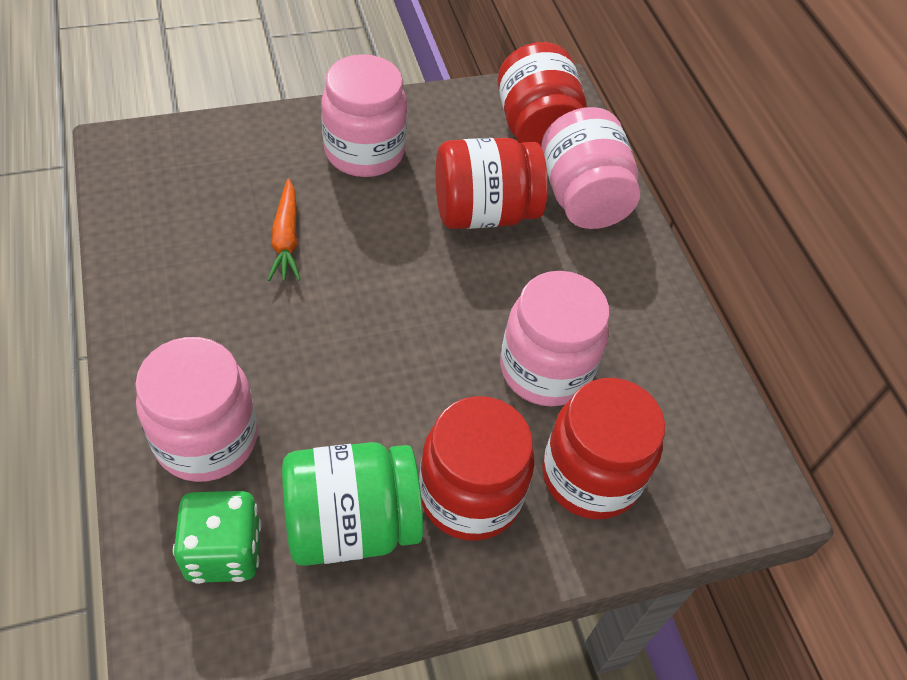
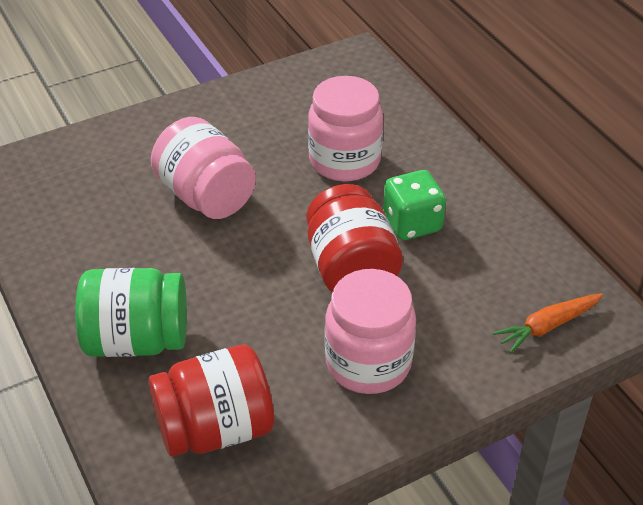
pink jar: [135,337,258,482] [321,54,407,177] [500,271,610,406] [541,107,640,229] = 4 -> [151,117,256,219] [308,76,383,181] [325,269,416,394] = 3
red jar: [419,396,534,541] [436,138,548,229] [497,42,587,146] [542,378,665,519] = 4 -> [148,345,274,457] [306,184,403,292] = 2

